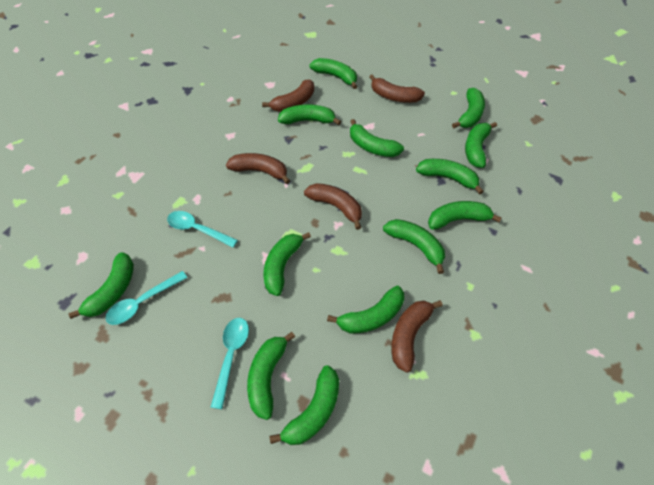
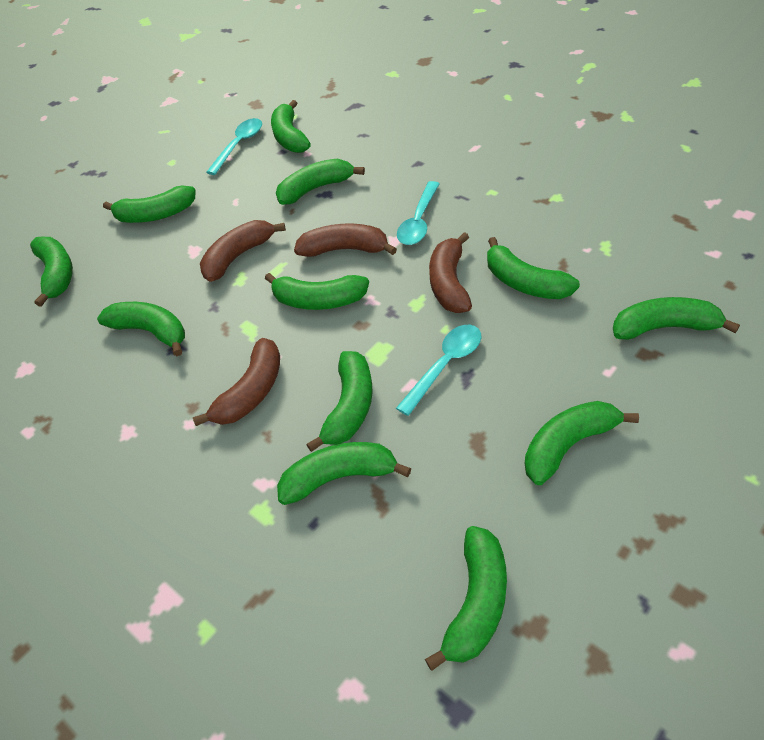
brown banana: [226,153,290,184] [262,79,314,112] [304,183,362,230] [369,74,425,103] [391,300,443,373] = 5 -> [193,338,280,426] [200,220,286,282] [294,223,397,257] [429,232,472,313] = 4
green banana: [69,252,134,319] [247,332,295,420] [264,232,311,296] [269,365,339,445] [278,104,341,125] [309,58,357,89] [327,285,404,334] [350,119,404,157] [383,219,445,274] [416,159,484,195] [428,201,502,230] [452,88,485,128] [465,122,497,168] = 13 -> [30,237,73,307] [97,302,185,356] [103,186,196,223] [265,273,369,310] [271,100,311,153] [276,159,365,205] [277,442,411,505] [306,351,373,452] [425,526,507,671] [487,237,580,299] [524,401,639,485] [613,297,740,340] = 12

